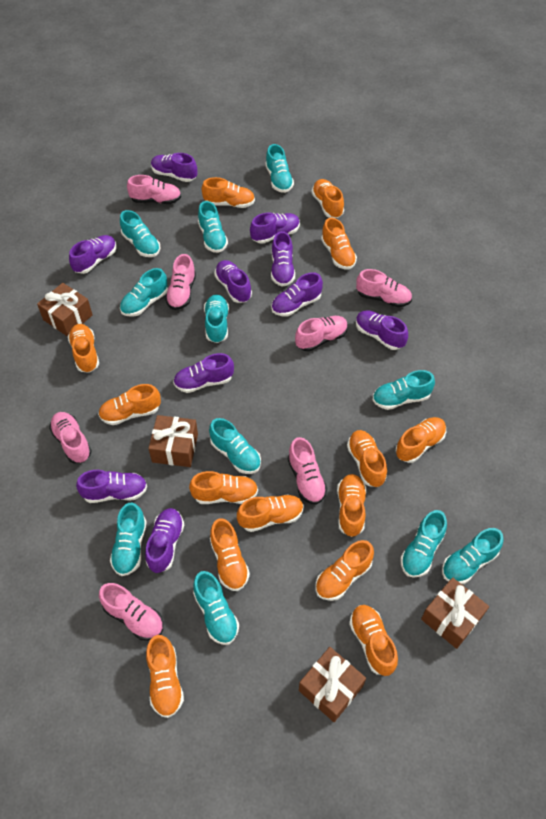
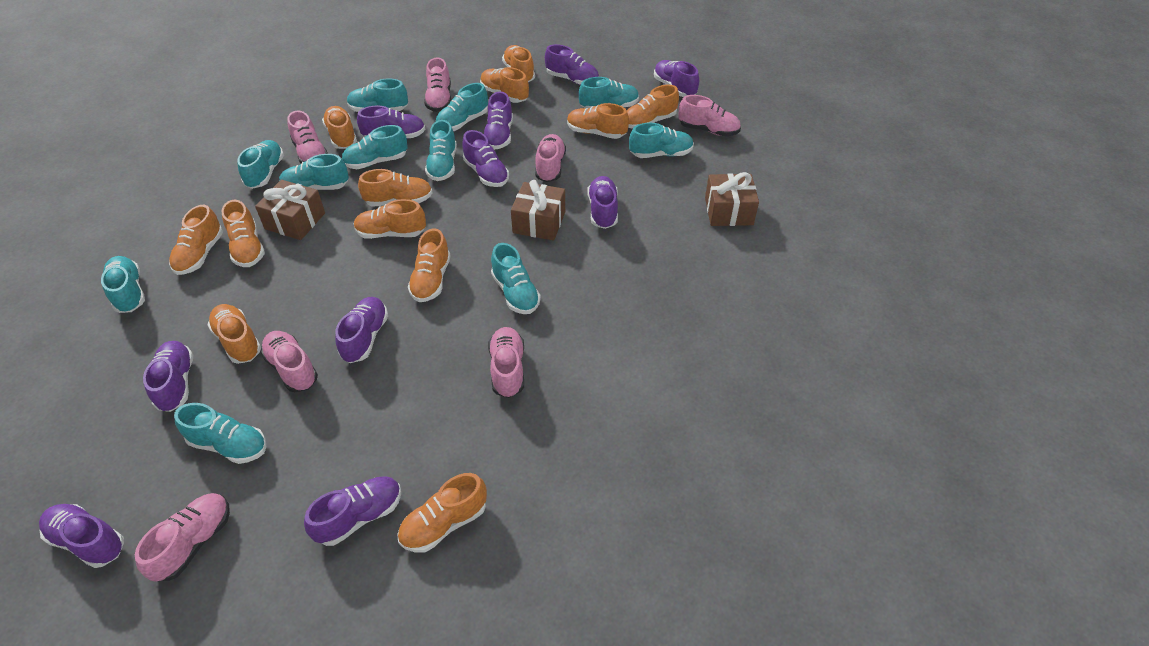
brown gift: [37,283,93,337] [148,415,198,467] [299,647,366,722] [421,577,489,649] = 4 -> [255,180,325,240] [511,180,565,240] [705,172,759,226] = 3
orange shoe: [68,324,99,373] [98,384,161,425] [146,635,184,718] [189,471,258,504] [202,177,255,208] [210,518,250,591] [237,494,304,532] [311,179,344,218] [315,540,374,601] [321,218,357,270] [337,474,366,537] [347,430,387,487] [349,605,398,676] [396,417,446,463] = 14 -> [169,205,223,275] [207,304,261,364] [222,200,265,267] [322,106,357,149] [354,199,426,239] [358,169,433,207] [397,473,487,553] [408,228,451,302] [480,67,529,103] [502,45,535,82] [567,103,629,139] [627,85,679,129] = 12

